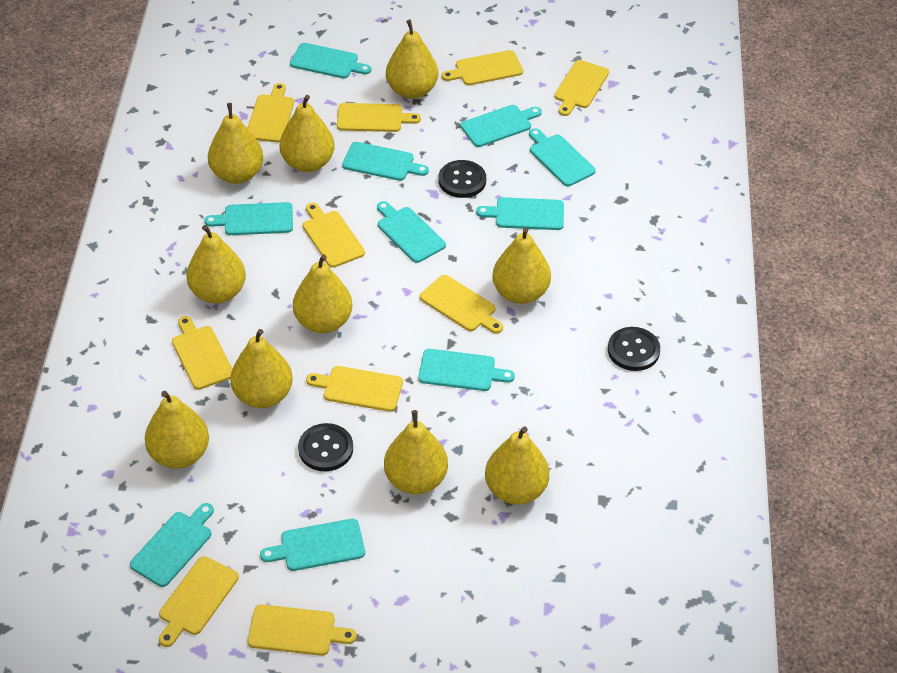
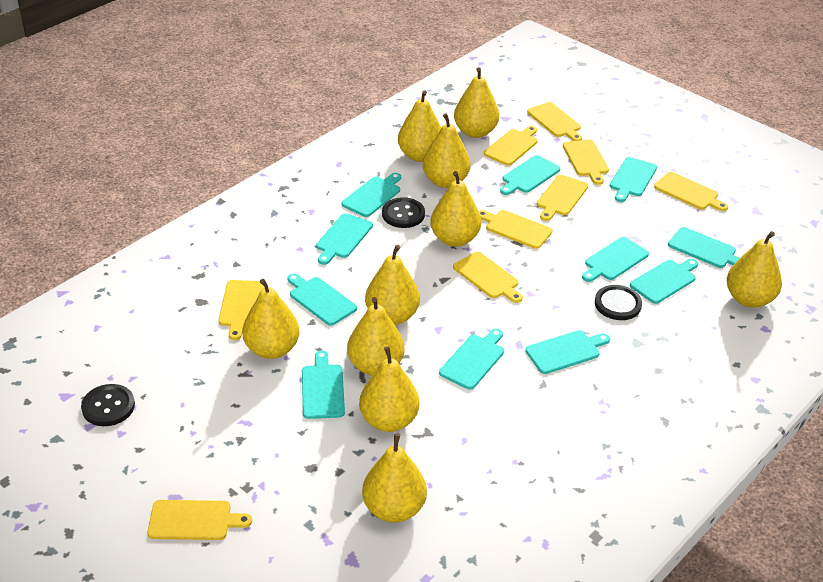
turquoise cutting board: [130,503,214,587] [204,202,293,235] [260,519,365,571] [290,43,372,79] [342,142,429,181] [377,201,446,263] [418,349,515,391] [461,105,542,147] [476,197,564,230] [529,128,596,186] = 10 -> [288,274,357,326] [302,351,345,419] [316,213,373,265] [342,173,401,217] [439,329,504,390] [500,155,560,195] [525,330,610,374] [582,237,649,282] [610,157,657,202] [630,259,698,304] [668,227,740,268] = 11
yellow cutting board: [159,556,239,647] [172,316,232,390] [247,604,357,656] [248,83,294,142] [303,203,365,268] [306,366,403,412] [337,103,421,132] [420,275,503,334] [441,50,523,85] [554,60,609,116] = 10 -> [147,500,252,540] [219,280,264,340] [453,252,523,303] [479,210,552,249] [484,126,537,166] [527,102,582,141] [537,175,588,221] [563,139,609,185] [654,172,728,211] = 9

